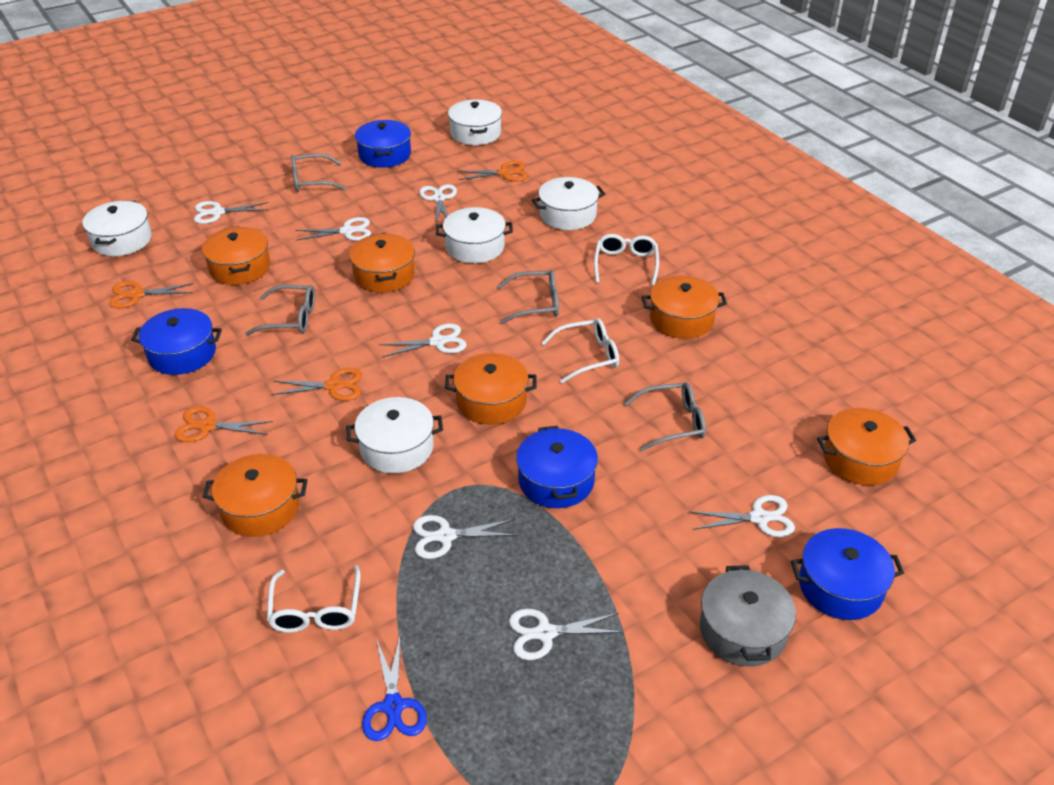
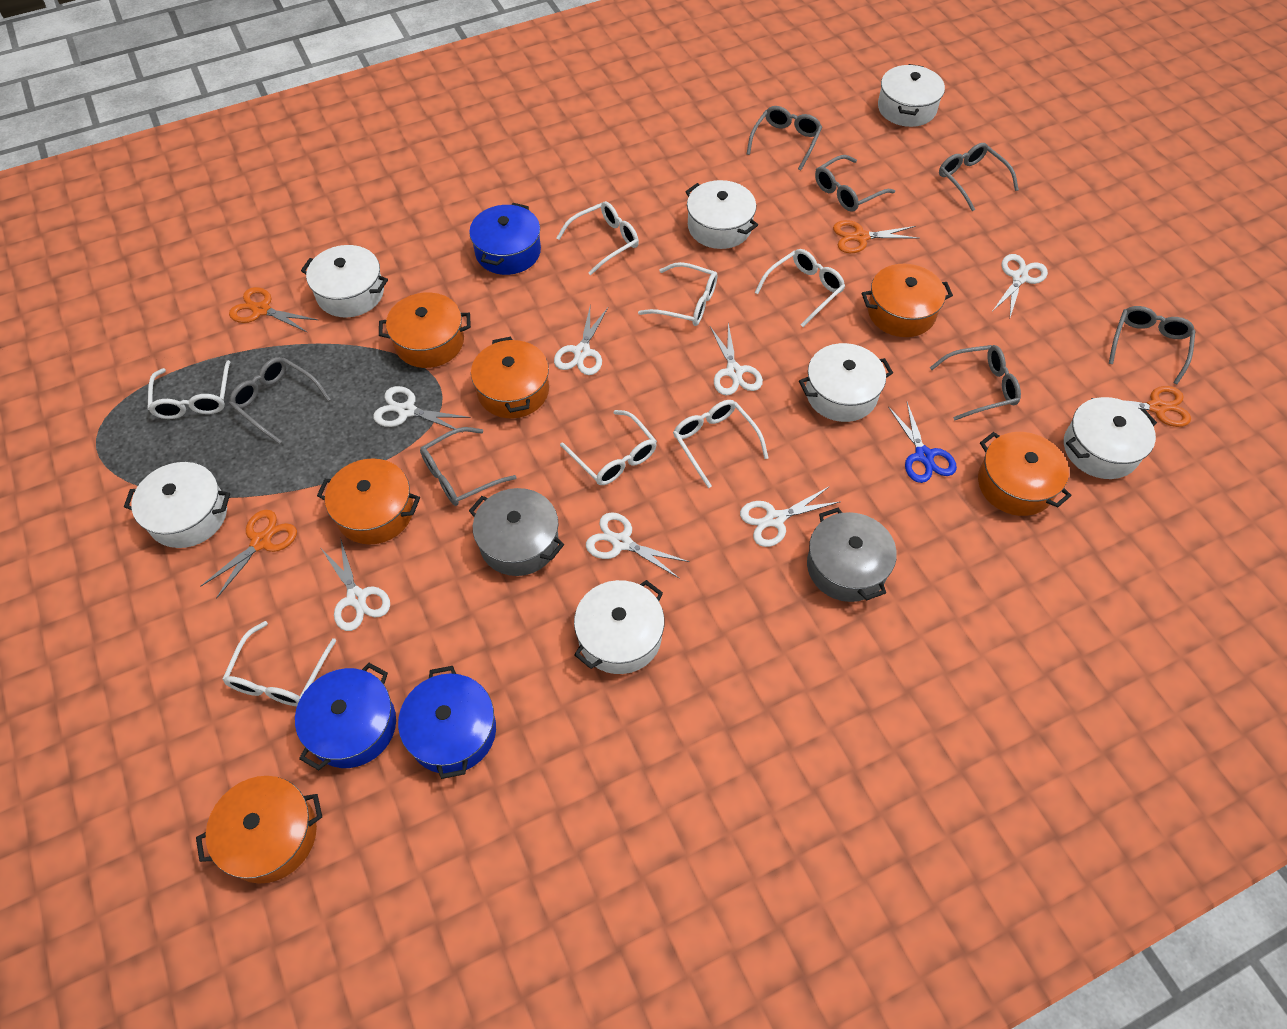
blue pot: [131,308,222,375] [355,120,411,168] [516,426,598,508] [791,528,904,620] = 4 -> [295,663,396,770] [398,666,496,779] [469,203,541,275] = 3
grey glasses: [245,285,315,336] [291,154,346,192] [497,270,559,324] [624,382,706,451] = 4 -> [229,357,331,444] [420,427,517,506] [747,106,822,171] [815,155,895,212] [930,345,1021,421] [939,143,1019,211] [1109,306,1195,384] = 7
grey pot: [700,565,796,667] = 1 -> [469,488,564,576] [807,508,897,602] = 2
white glasses: [267,565,360,633] [541,318,619,383] [594,234,659,286] = 3 -> [148,360,230,419] [222,621,337,706] [556,201,639,275] [560,410,657,485] [638,262,718,326] [673,400,769,488] [755,249,845,327] = 7
white pot: [82,200,152,256] [346,397,443,473] [436,207,513,263] [448,99,502,145] [532,177,605,230] = 5 -> [124,462,230,548] [301,245,388,317] [574,580,665,674] [685,180,758,249] [799,343,893,422] [878,64,945,127] [1064,397,1157,479] = 7

